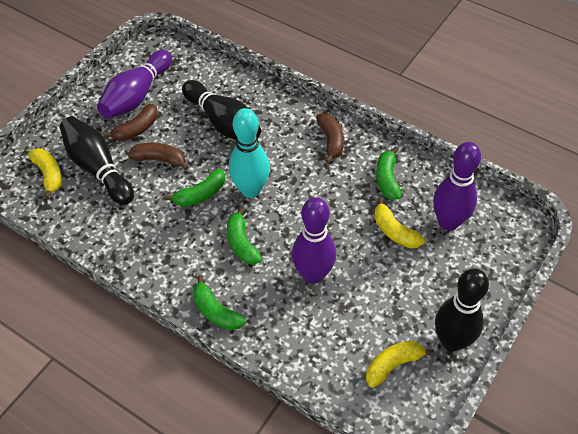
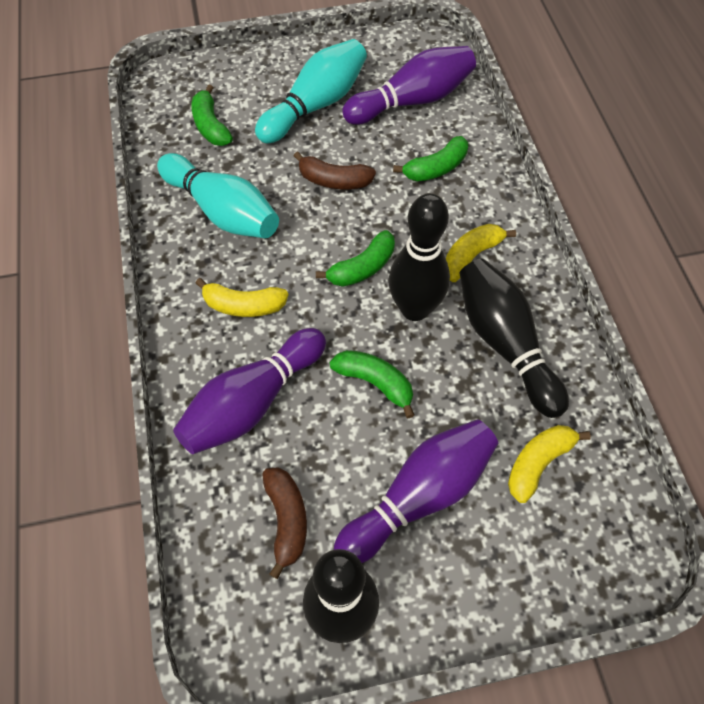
brown banana: [103,104,158,141] [128,143,189,170] [316,113,344,164] = 3 -> [262,467,307,579] [294,151,376,189] = 2
turquoise bowling pin: [229,108,270,198] = 1 -> [157,153,279,238] [255,39,367,143] = 2

